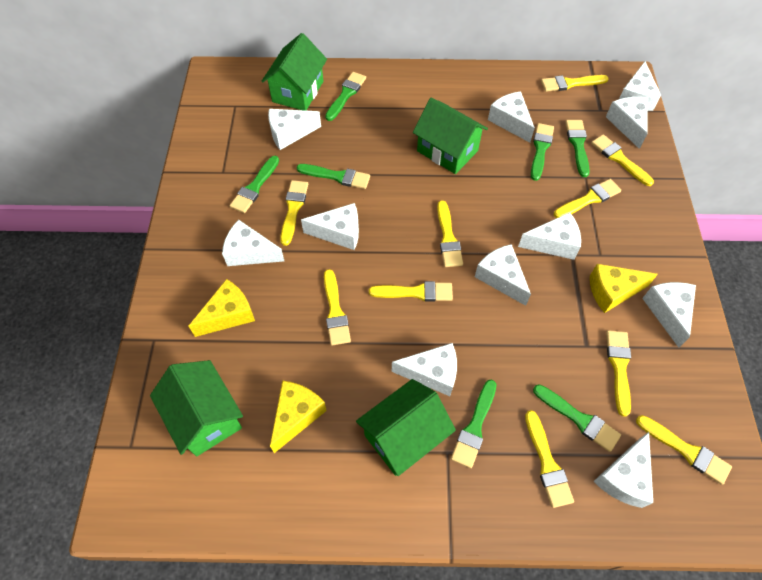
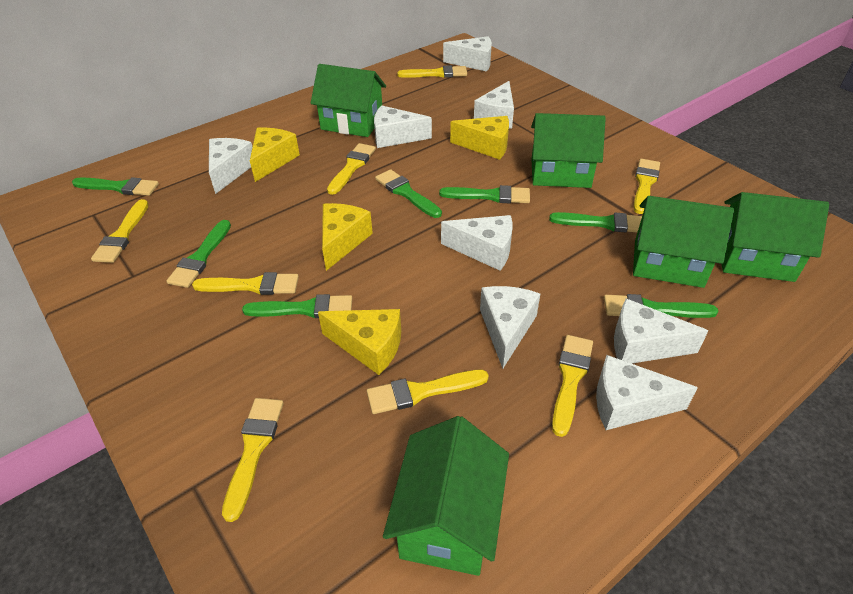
green house: [150,360,243,457] [262,33,327,111] [356,379,456,476] [413,98,488,174] = 4 -> [311,64,386,137] [383,416,509,576] [531,113,606,188] [633,196,734,288] [722,192,829,282] = 5
white cheese: [222,220,284,266] [268,109,321,150] [301,203,359,250] [392,343,457,396] [475,244,531,306] [488,91,535,143] [518,213,581,260] [593,432,653,508] [606,97,648,149] [619,61,661,111] [642,282,696,348] = 11 -> [209,138,252,194] [374,105,432,148] [441,215,512,271] [443,36,492,72] [474,81,514,129] [480,286,540,369] [596,355,698,430] [614,298,708,364] = 8
yellow brush: [280,180,308,246] [324,269,351,346] [369,281,453,302] [437,200,463,267] [525,410,574,508] [541,75,609,92] [554,179,621,218] [591,134,654,186] [606,330,631,417] [636,415,732,485] = 10 -> [91,199,149,263] [192,272,299,295] [222,398,284,522] [327,143,376,195] [367,370,489,414] [397,65,467,78] [552,335,593,437] [634,159,660,214] = 8
yellow cheese: [188,279,255,337] [270,380,327,453] [590,264,658,313] = 3 -> [250,128,300,182] [318,309,401,375] [322,203,373,271] [450,116,509,160] = 4

